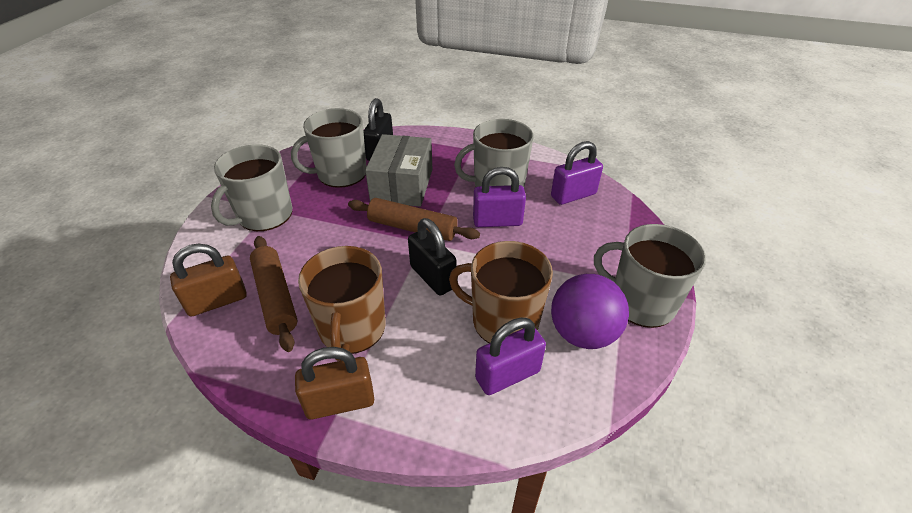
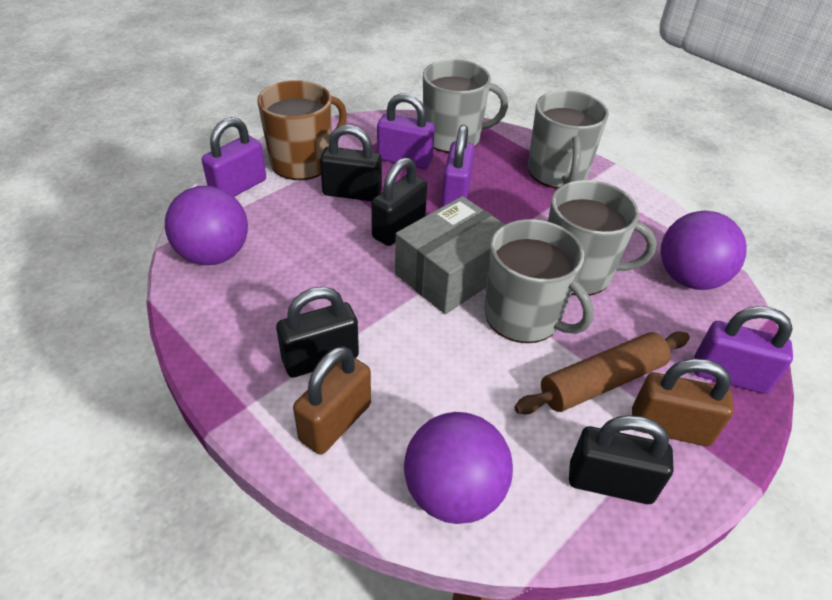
black padlock: [364,98,393,161] [408,218,456,296] = 2 -> [276,287,359,378] [320,125,382,201] [371,157,427,246] [569,415,674,504] = 4
brown mug: [298,246,386,361] [449,241,553,343] = 2 -> [257,80,347,180] = 1
brown rolling pin: [250,236,298,352] [348,198,480,241] = 2 -> [514,331,690,414] = 1
purple ball: [551,274,629,349] = 1 -> [165,186,248,265] [404,412,513,524] [661,211,747,290] = 3
purple padlock: [473,167,526,227] [475,317,546,395] [551,141,603,205] = 3 -> [202,117,266,197] [377,93,435,169] [441,125,475,207] [694,306,793,394] = 4

